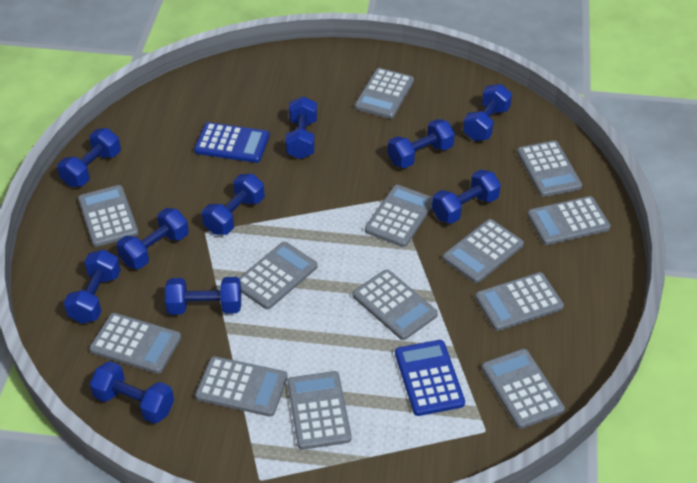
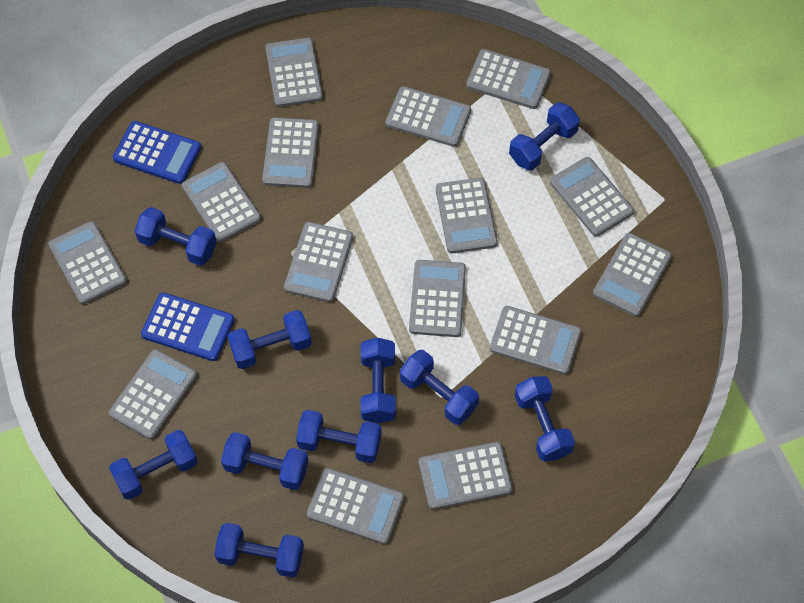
grey calculator: [78,185,139,247] [89,313,181,374] [195,356,288,417] [239,242,317,309] [287,371,352,450] [353,270,438,340] [355,68,414,119] [365,185,433,247] [443,219,524,283] [475,272,564,331] [482,349,565,429] [517,141,582,197] [527,196,611,245] = 13 -> [48,221,127,304] [109,349,197,440] [182,162,261,242] [262,117,319,188] [265,37,323,107] [284,222,353,302] [307,468,404,544] [386,86,471,147] [409,260,466,337] [419,442,513,510] [436,178,498,254] [466,49,551,109] [490,306,581,375] [550,157,634,237] [593,233,672,317] = 15

